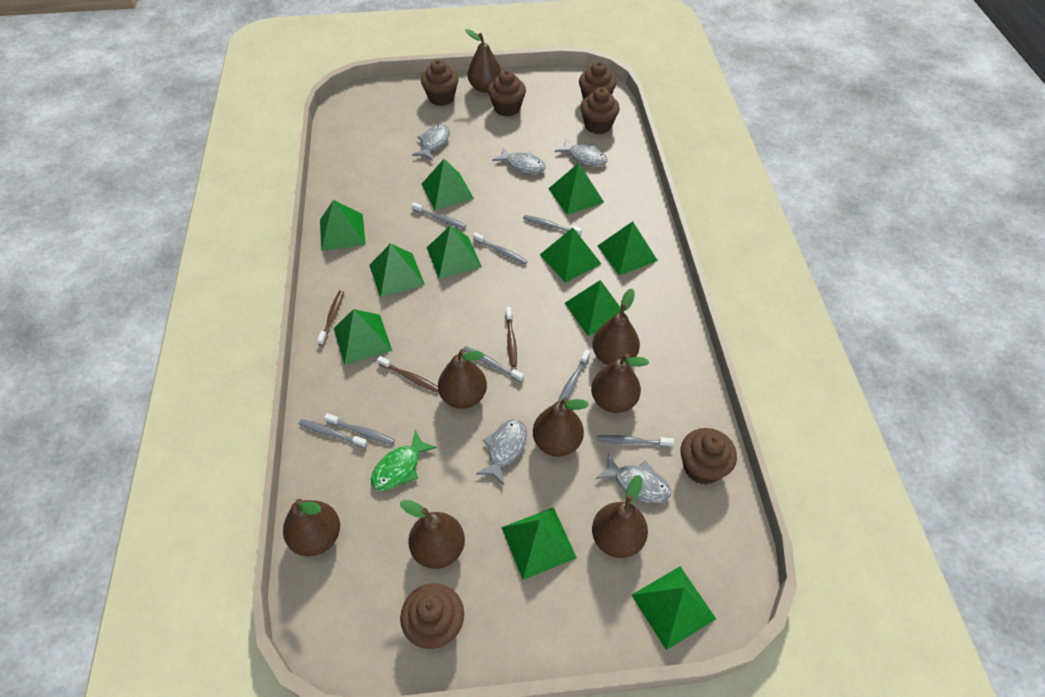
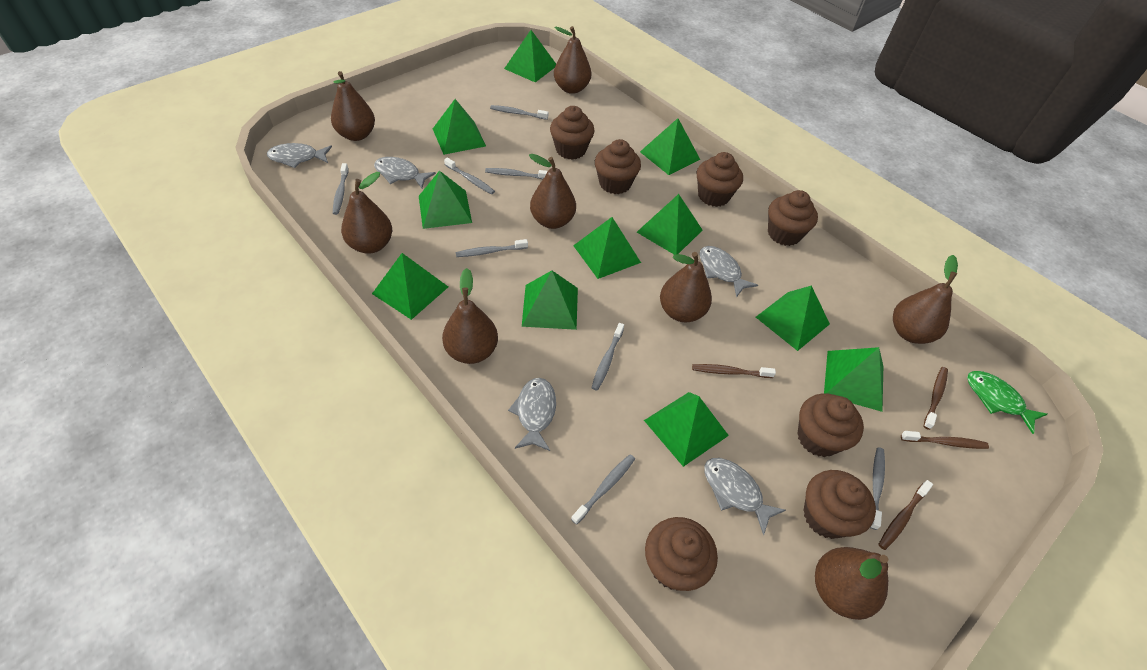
brown cupcake: [400,583,464,649] [421,60,459,106] [488,70,526,117] [579,62,617,100] [581,87,620,134] [681,428,737,485] = 6 -> [550,106,595,160] [595,139,641,194] [645,517,718,591] [697,152,743,207] [768,190,818,246] [797,393,864,457] [803,470,876,539] = 7
brown toothbrush: [317,291,344,346] [377,356,438,393] [506,307,517,367] = 3 -> [692,364,776,378] [878,480,933,550] [901,431,989,449] [924,367,948,430] = 4

